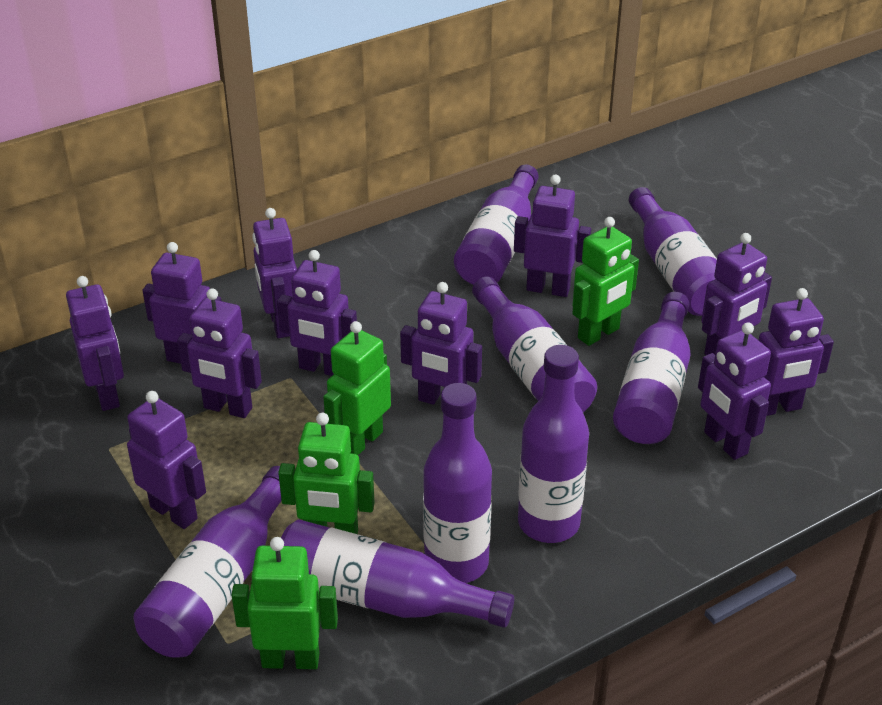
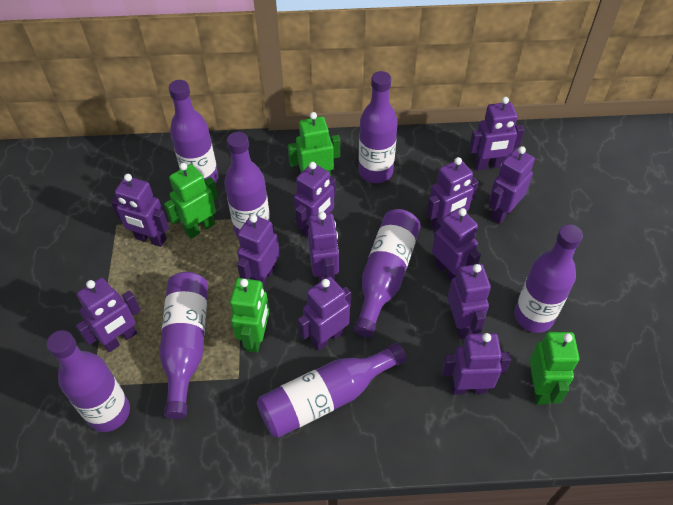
purple robot: [66,276,124,411] [127,391,206,529] [142,242,222,364] [177,288,262,418] [252,208,297,338] [277,250,357,376] [400,282,482,405] [514,174,591,297] [698,322,771,460] [701,233,772,355] [759,288,834,416] = 11 -> [76,278,141,352] [111,174,169,247] [237,215,280,287] [294,162,336,238] [298,277,351,351] [308,212,339,282] [426,157,479,230] [432,208,481,281] [442,333,511,395] [448,264,491,339] [469,97,525,170] [489,146,535,224] = 12

